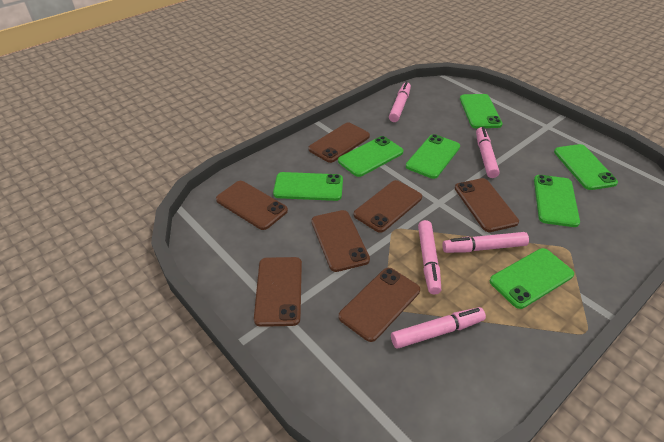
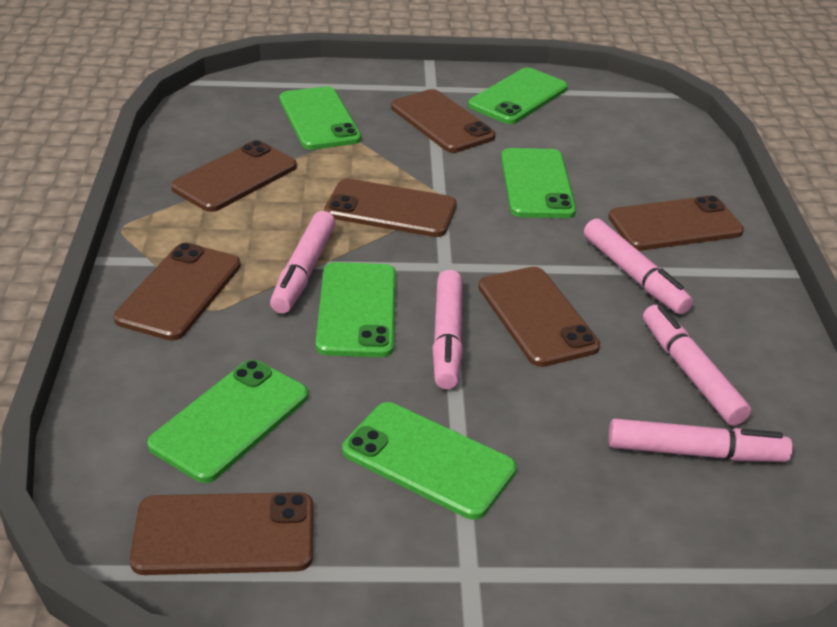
green phone: [273,172,343,201] [338,136,404,177] [406,134,460,179] [460,94,503,128] [490,248,574,309] [534,175,580,227] [554,144,618,190] = 7 -> [147,360,308,483] [280,86,361,150] [316,262,396,357] [342,402,517,519] [468,68,568,124] [501,148,576,218] = 6

